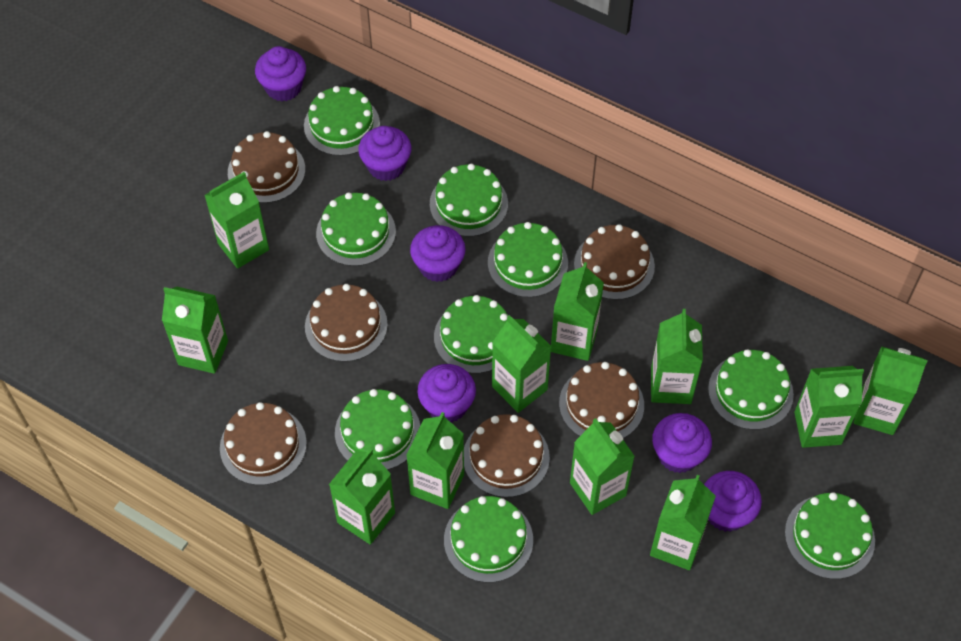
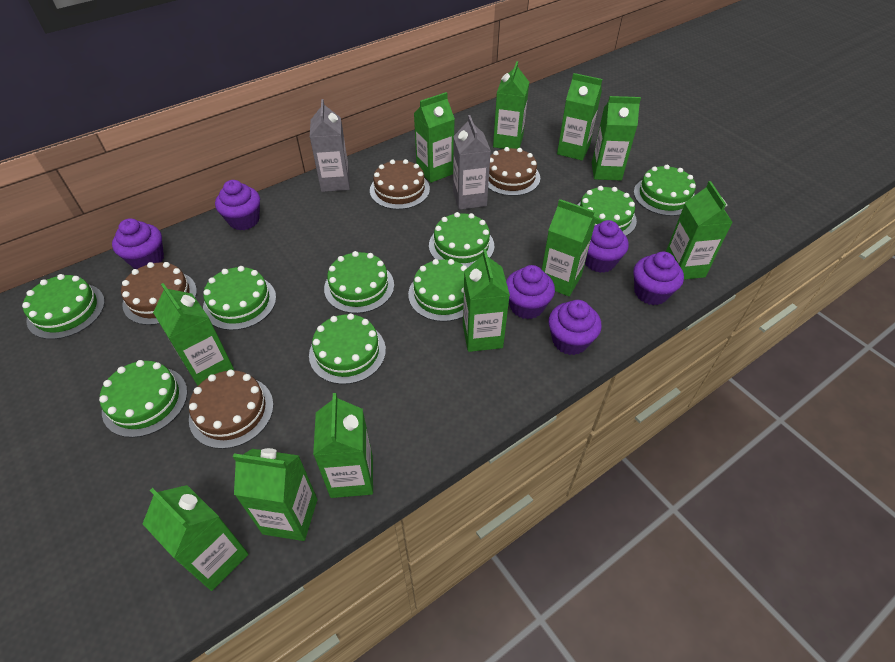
brown cake: [220,402,307,485] [228,131,305,203] [305,284,388,362] [464,414,550,497] [559,362,644,438] [574,224,655,300] = 6 -> [121,262,197,325] [189,370,274,449] [370,159,430,210] [488,147,540,196] = 4
grey carton: none = 0 -> [310,99,350,192] [453,115,491,210] = 2

